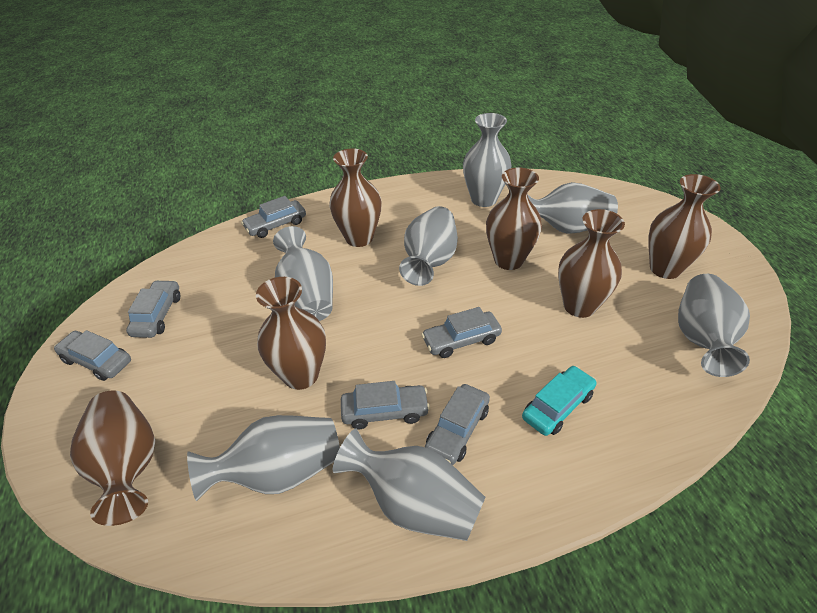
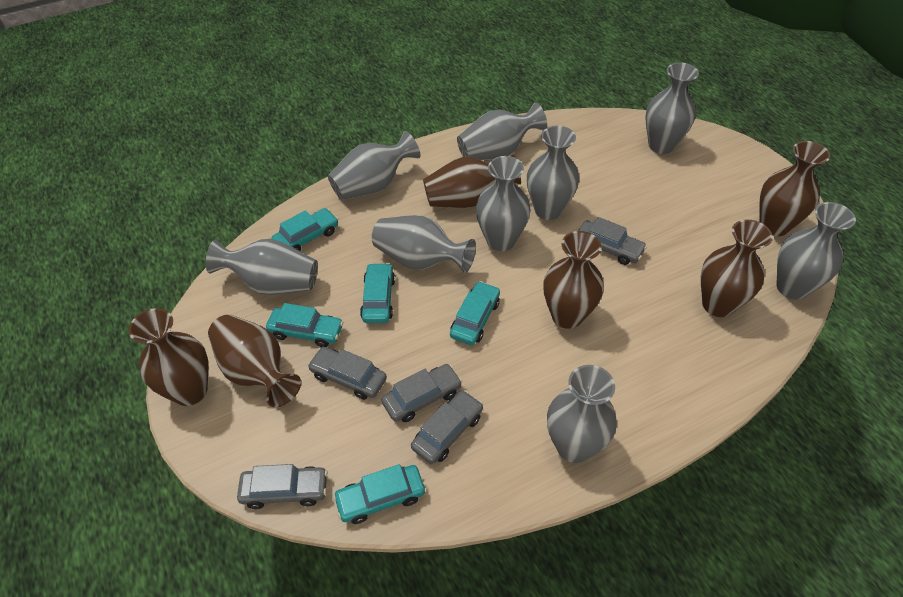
grey car: [54,330,131,381] [126,280,180,338] [241,196,306,238] [341,381,430,429] [421,307,502,358] [425,384,490,465] = 6 -> [237,464,328,509] [308,347,387,400] [382,364,462,422] [411,390,483,464] [578,217,647,265] = 5
grey vase: [187,415,340,501] [273,226,333,321] [333,429,486,541] [399,206,458,286] [463,113,512,207] [527,182,618,234] [678,274,750,377] = 7 -> [206,239,318,295] [328,131,420,200] [372,215,476,273] [457,102,547,160] [476,156,531,251] [527,126,579,220] [547,365,617,463] [645,62,699,154] [776,202,856,300] = 9
turquoise car: [522,366,597,436] = 1 -> [266,303,343,347] [271,208,338,251] [333,464,425,524] [360,263,395,323] [450,281,500,345] = 5

